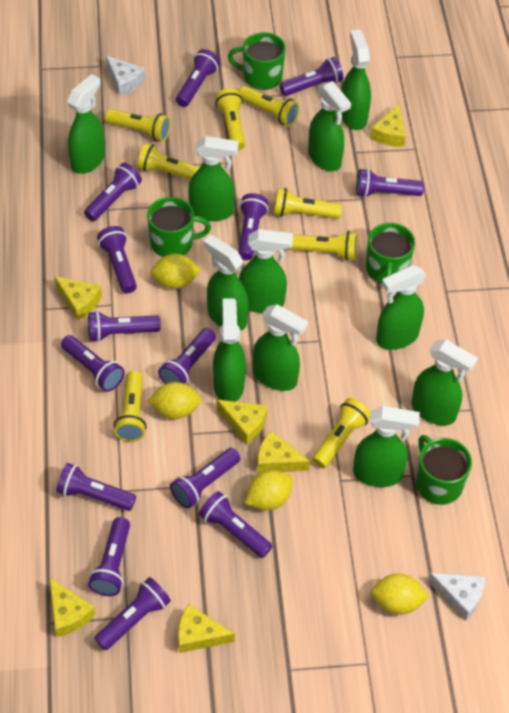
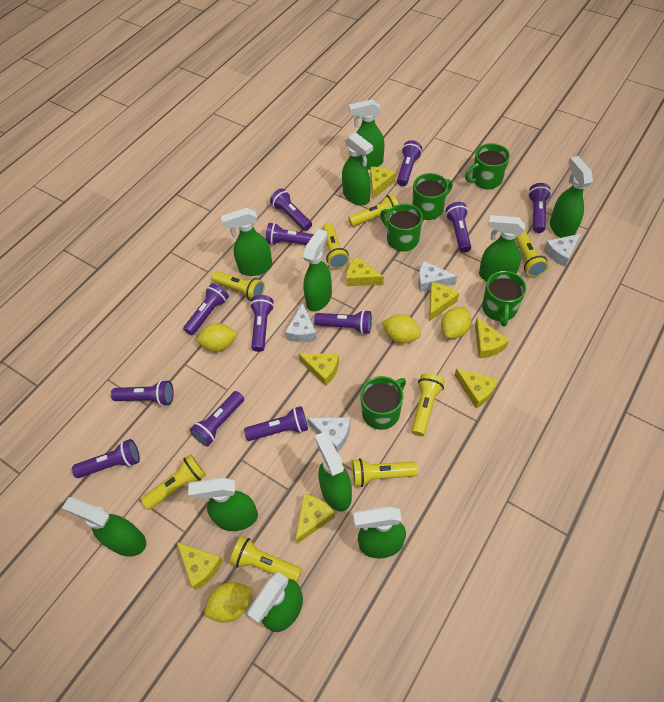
green mug: [147,197,211,257] [228,32,286,90] [366,223,415,284] [416,435,472,505] = 4 -> [360,376,406,430] [380,204,423,251] [413,173,453,220] [465,143,510,189] [482,271,526,327] = 5
purple flashlight: [56,463,136,511] [61,335,125,392] [84,163,142,221] [88,311,161,342] [88,517,130,596] [94,577,171,650] [97,226,137,294] [158,328,216,384] [170,448,240,508] [176,49,220,107] [199,491,272,558] [238,193,268,260] [279,57,343,96] [356,169,424,198] = 14 -> [72,439,140,478] [111,380,174,406] [183,283,229,335] [190,391,244,446] [244,406,308,441] [250,295,274,352] [266,223,314,245] [270,188,312,231] [314,310,372,334] [397,140,422,186] [446,202,471,253] [528,183,551,233] = 12
white cheese: [106,56,145,96] [428,573,485,621] = 2 -> [285,303,317,342] [307,417,350,452] [418,261,457,292] [544,234,581,267] = 4
yellow cheese: [50,578,95,637] [54,276,102,320] [178,604,235,653] [217,400,268,445] [257,431,310,473] [370,104,406,147] = 6 -> [177,542,223,590] [295,494,335,544] [298,353,339,386] [346,257,384,286] [370,167,395,199] [429,282,459,321] [454,368,498,408] [475,318,509,358] = 8

